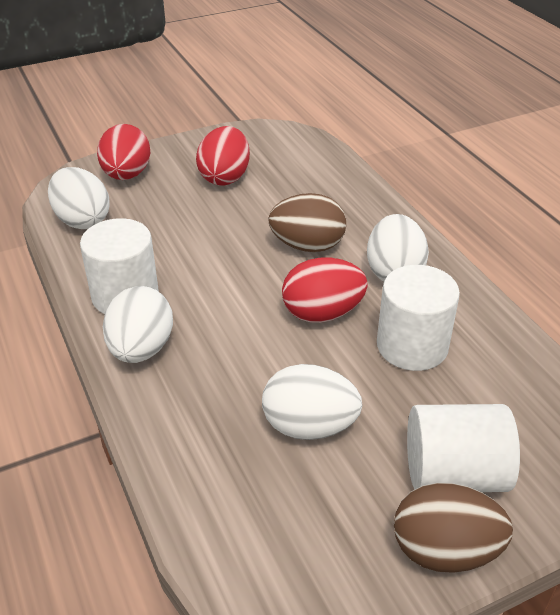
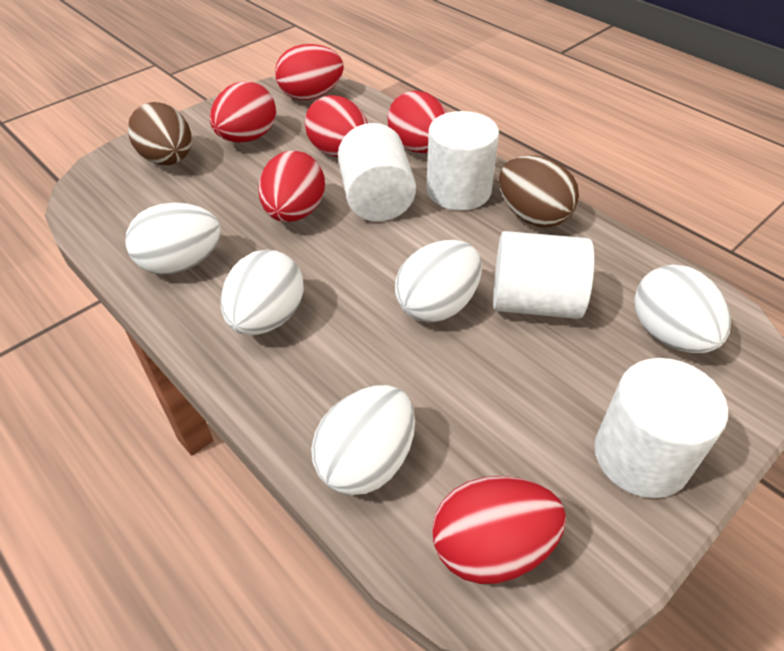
red egg: [97,124,150,180] [196,126,250,186] [282,258,368,323] = 3 -> [210,81,276,143] [258,151,325,222] [275,44,344,100] [305,95,368,157] [387,90,447,153] [432,476,566,584] = 6
white cylinder: [80,218,159,314] [377,265,460,371] [407,404,520,492] = 3 -> [338,123,416,222] [426,111,499,211] [493,231,595,319] [595,358,728,498] = 4
white egg: [48,167,110,229] [103,286,173,363] [262,364,362,440] [367,214,429,282] = 4 -> [125,203,221,275] [221,249,304,335] [311,385,415,495] [395,240,482,323] [634,265,731,353] = 5

